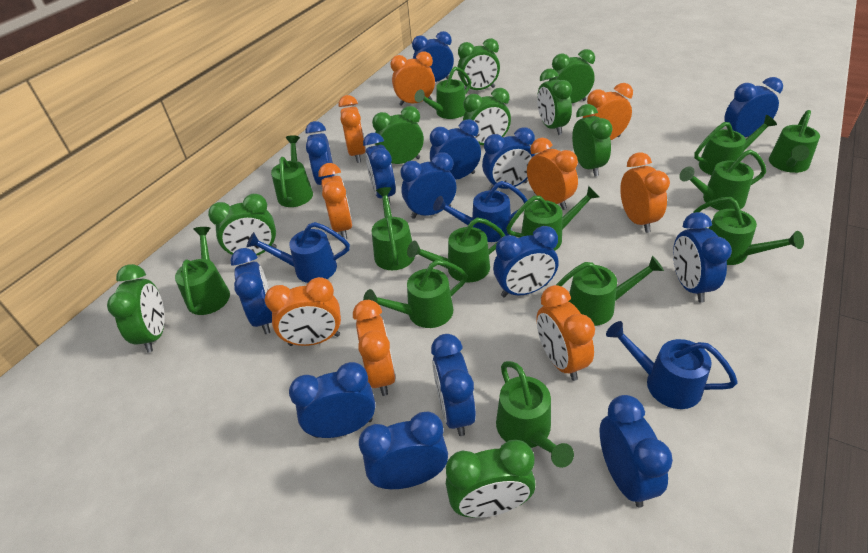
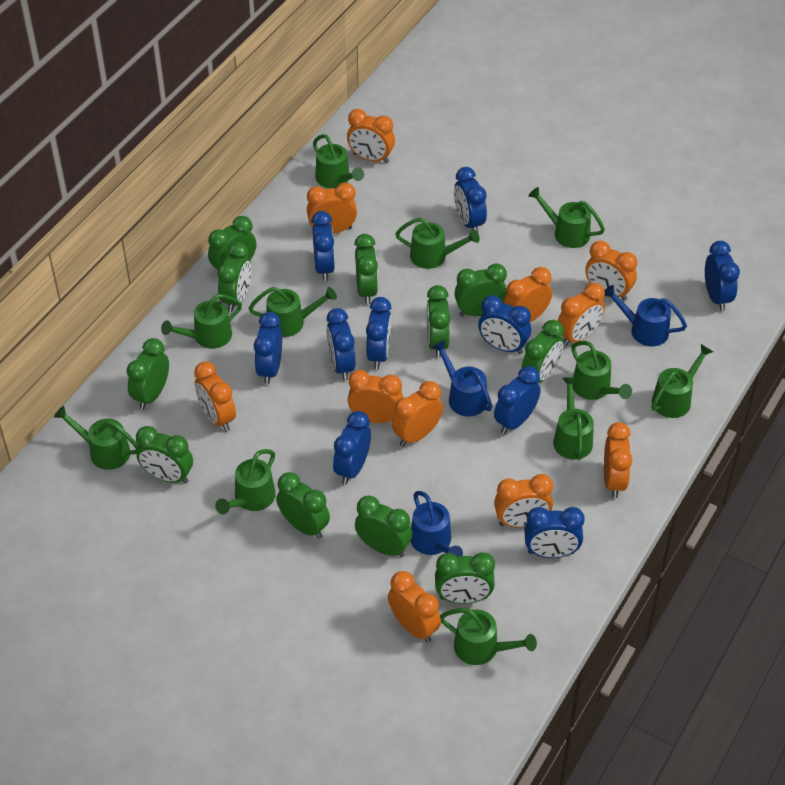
blue clock: [230,248,272,334] [289,362,375,438] [305,121,334,185] [359,412,448,489] [363,133,396,205] [401,152,456,219] [412,31,454,82] [430,119,481,180] [431,334,476,436] [482,127,535,190] [493,226,558,298] [600,395,673,508] [673,212,732,303] [724,77,783,137] = 14 -> [254,312,282,385] [311,211,335,281] [327,308,355,380] [333,411,371,485] [366,297,392,369] [454,167,487,232] [478,295,531,354] [494,366,541,434] [524,507,585,558] [705,241,740,311] = 10
green clock: [107,264,165,353] [208,194,277,255] [372,106,424,164] [446,440,535,518] [458,38,500,90] [463,88,511,145] [537,69,572,135] [549,49,595,103] [572,104,613,177] = 9 -> [127,338,169,410] [136,426,193,484] [208,216,256,277] [217,242,251,312] [276,472,330,539] [354,234,378,304] [355,495,412,558] [427,285,451,357] [435,552,495,604] [454,263,507,317] [521,320,564,383] = 11
green watering can: [175,227,230,315] [271,135,313,207] [363,260,468,328] [372,187,415,270] [407,218,505,282] [415,67,471,119] [496,361,574,468] [506,186,599,251] [556,256,664,326] [679,150,766,210] [693,197,804,265] [694,115,777,175] [769,110,820,173] = 13 -> [54,406,139,470] [161,294,242,349] [215,449,276,514] [249,287,337,337] [313,134,364,188] [395,218,480,269] [440,608,537,665] [528,187,605,248] [553,377,594,460] [571,341,632,400] [651,344,713,418] = 11
orange clock: [265,277,341,346] [318,163,353,239] [338,95,366,163] [353,300,396,396] [390,52,435,106] [527,138,578,210] [537,285,595,381] [583,83,633,140] [620,153,670,233] = 9 -> [194,362,236,432] [307,182,357,234] [347,109,395,163] [348,370,403,423] [388,571,441,642] [392,381,443,446] [494,474,553,528] [503,267,552,322] [558,283,605,346] [585,241,637,301] [604,422,632,498] = 11

